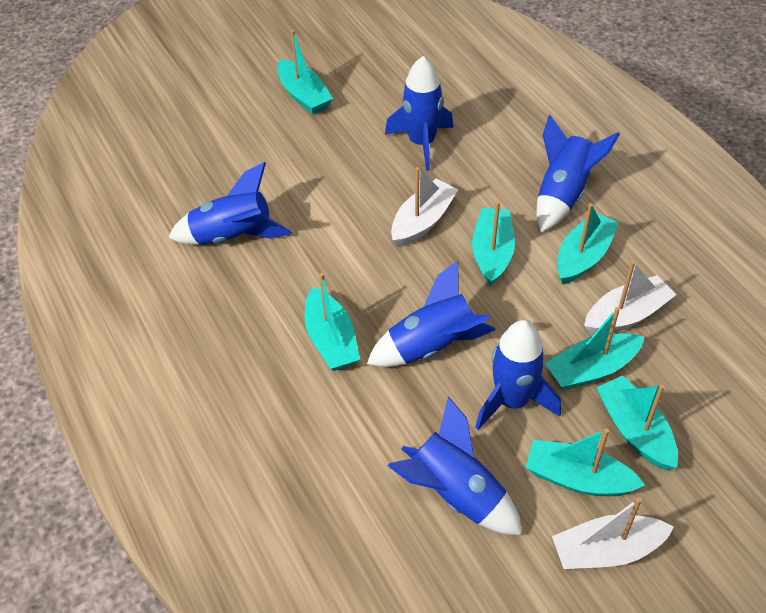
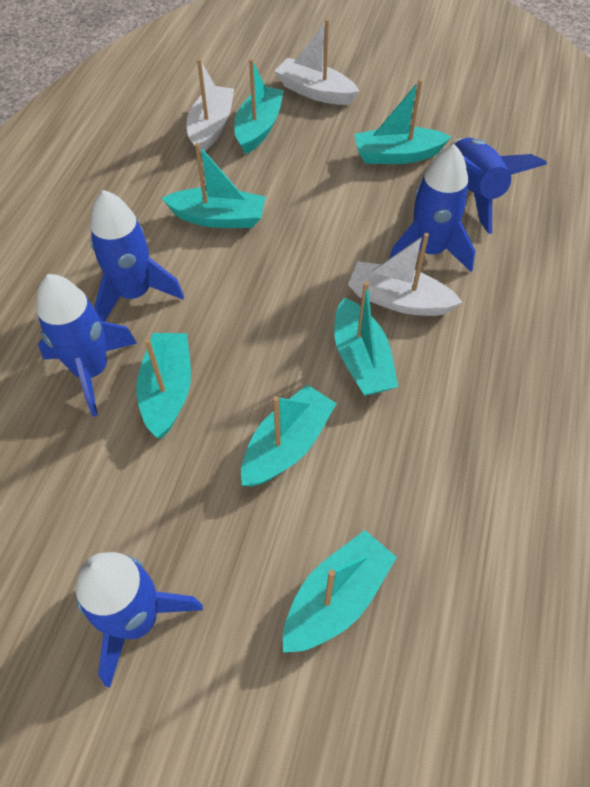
blue rocket: [168,162,292,245] [367,260,496,367] [385,56,453,171] [387,396,523,535] [475,320,561,430] [536,115,620,232] = 6 -> [36,274,137,417] [76,552,203,688] [90,190,184,322] [389,144,475,272] [450,138,547,234] = 5

